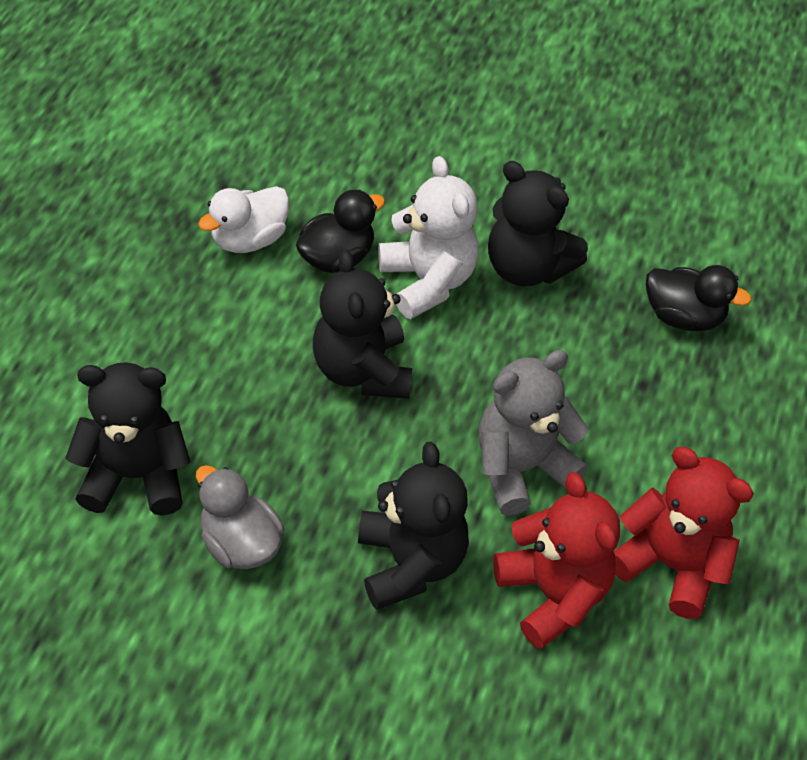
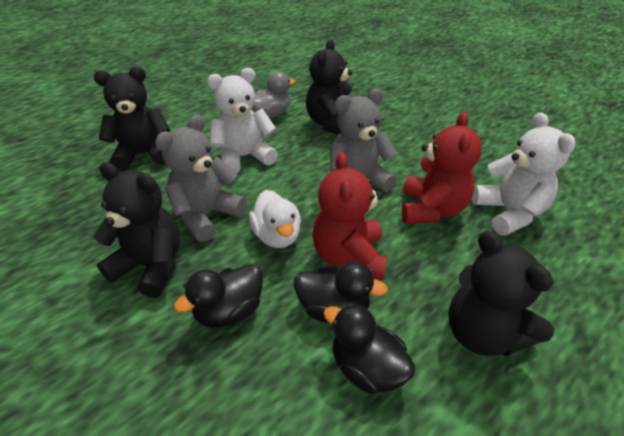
black duck: [296,190,385,273] [646,265,751,331] = 2 -> [174,264,263,328] [294,262,388,323] [323,304,416,394] = 3
grey teddy bear: [479,350,588,515] = 1 -> [155,114,247,242] [330,88,397,192] = 2
white teddy bear: [378,156,478,319] = 1 -> [207,68,278,173] [472,112,575,236] = 2

